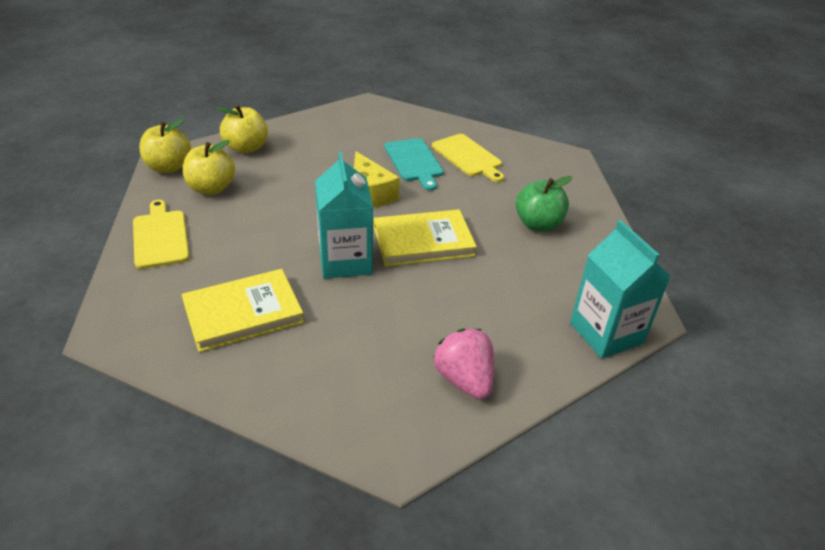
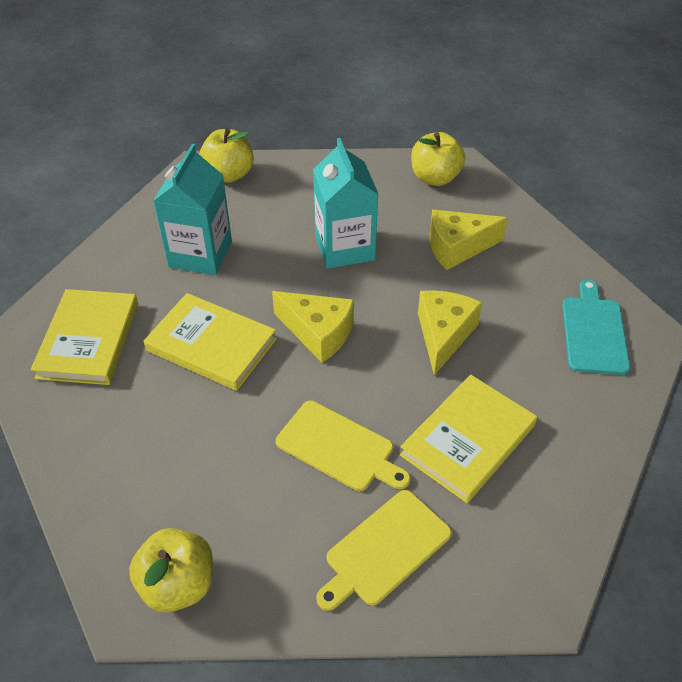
green apple: [516,176,572,231] = 1 -> none = 0
pink strawberry: [434,328,494,399] = 1 -> none = 0
yellow book: [182,269,304,352] [374,209,477,267] = 2 -> [31,289,138,385] [144,293,277,391] [400,374,537,503] = 3
yellow cheese: [354,151,399,207] = 1 -> [272,291,354,363] [418,290,482,375] [430,210,508,270] = 3

